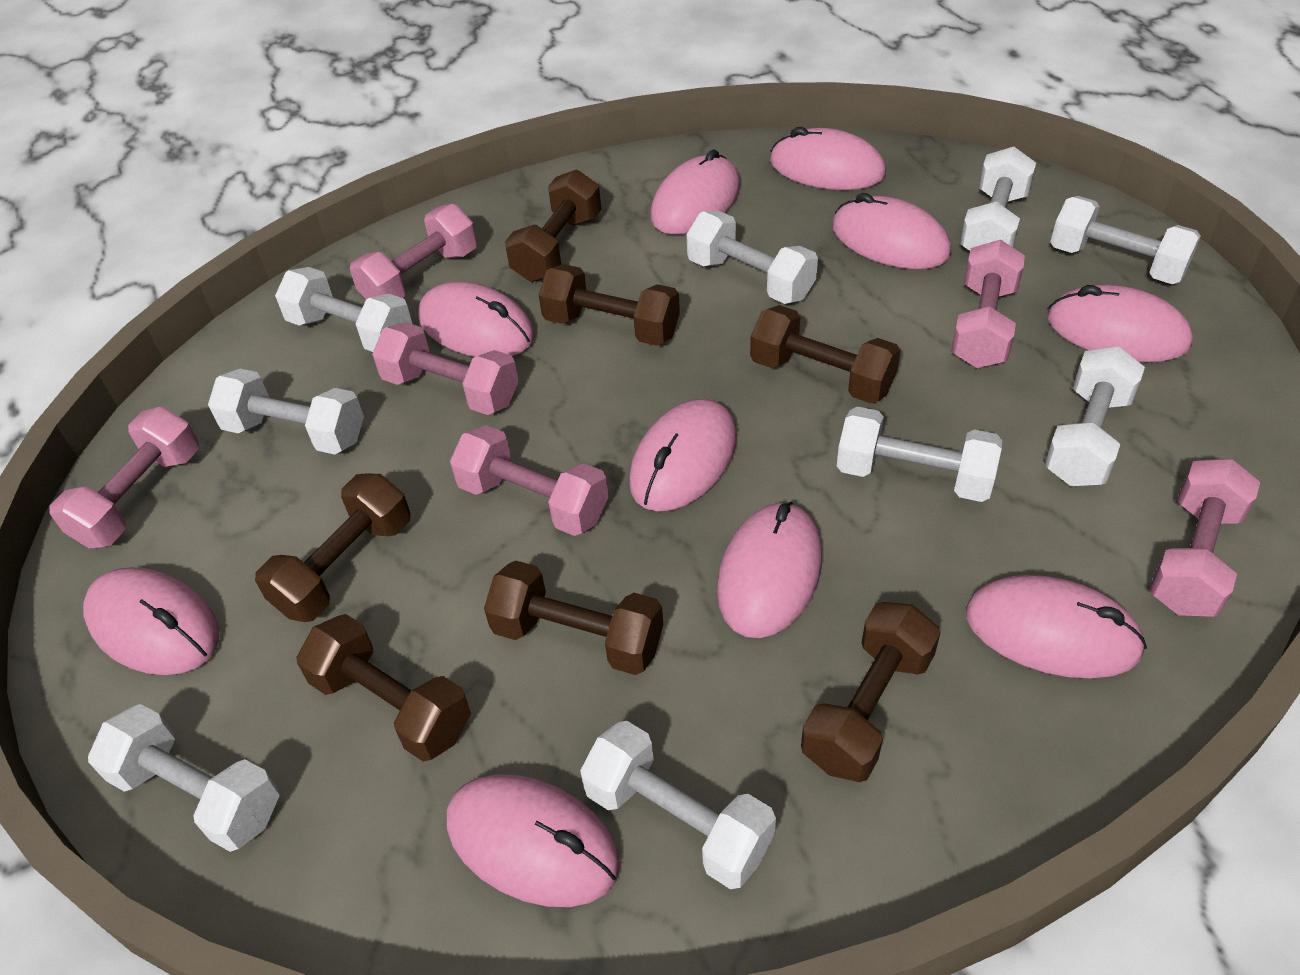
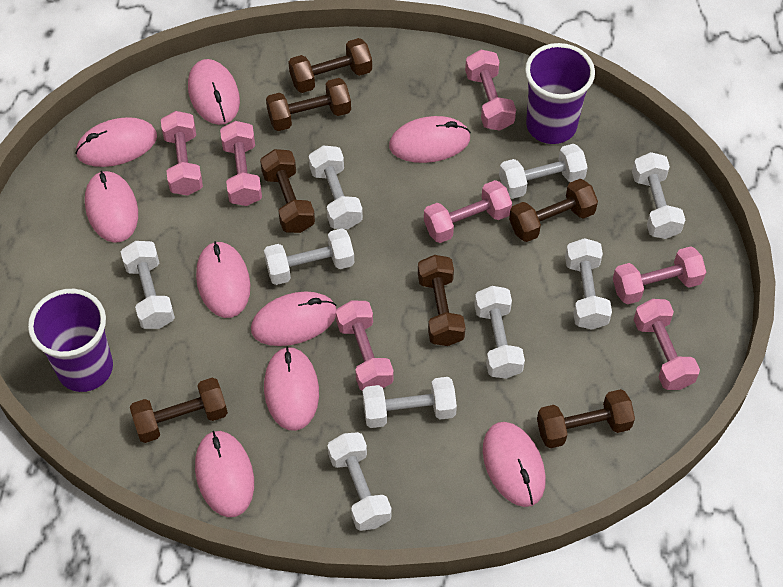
pink dumbbell: [49,407,199,548] [350,204,477,299] [372,322,519,415] [450,425,609,536] [951,239,1025,368] [1149,459,1260,617] = 6 -> [161,111,203,196] [220,121,262,206] [336,300,394,391] [424,180,512,243] [465,50,516,131] [613,246,706,305] [633,299,700,390] = 7
pink mouse: [83,567,220,675] [418,281,534,357] [447,774,620,907] [629,399,737,511] [650,149,740,235] [717,502,822,638] [770,127,886,190] [832,193,951,269] [966,575,1147,678] [1048,285,1193,362] = 10 -> [75,117,157,167] [85,171,138,243] [188,59,240,125] [195,431,254,517] [196,241,250,318] [251,291,336,346] [264,347,319,431] [389,116,471,163] [483,422,546,507] = 9
purple cup: none = 0 -> [28,289,113,392] [525,43,595,144] = 2

